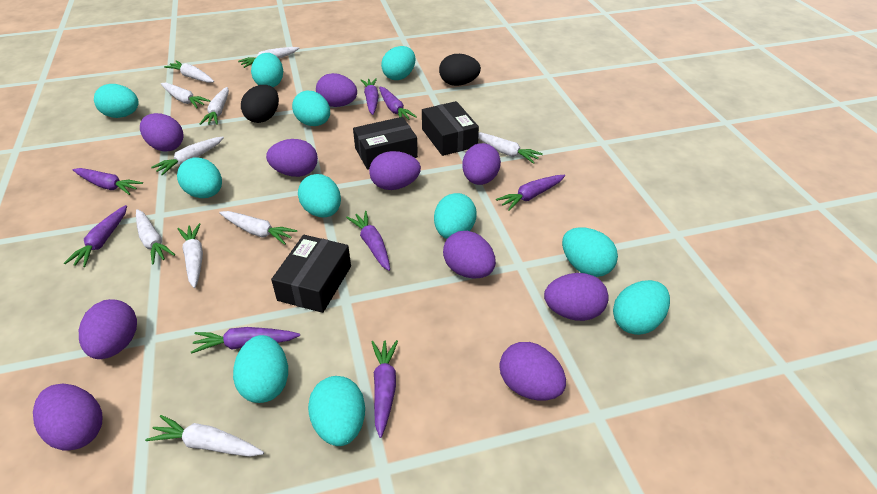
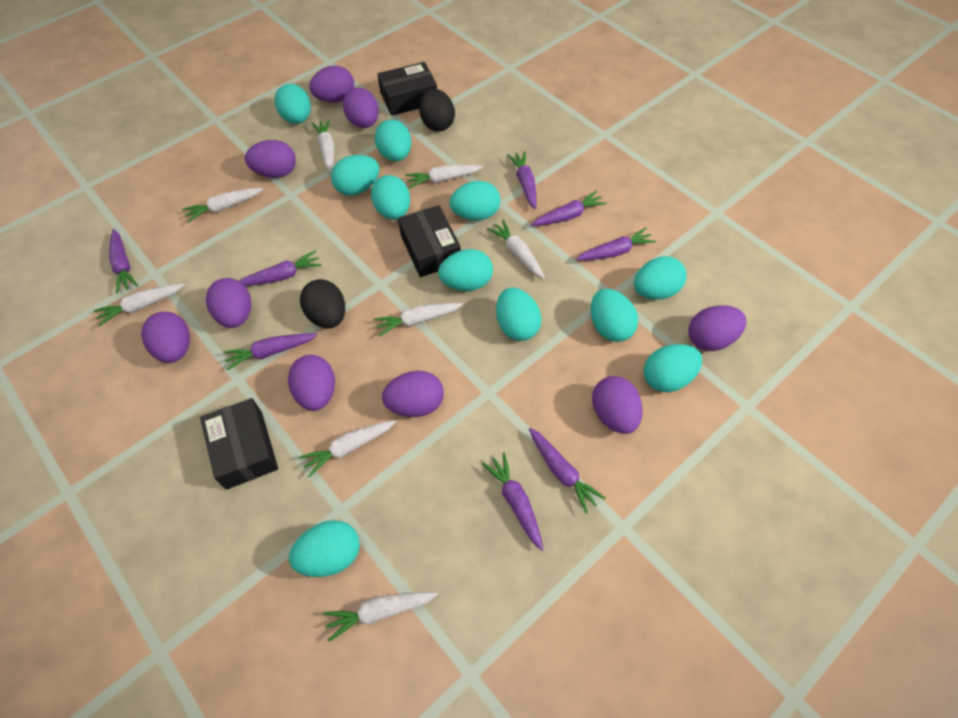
purple egg: [33,384,102,451] [79,299,137,359] [140,113,184,152] [266,139,318,177] [316,73,357,107] [369,151,421,190] [443,231,496,279] [462,143,501,185] [499,342,566,401] [544,273,609,321] = 10 -> [141,312,190,363] [206,278,251,328] [245,140,296,178] [288,355,335,411] [309,66,354,103] [343,88,379,128] [382,371,444,417] [592,376,643,434] [688,305,746,351] = 9
white carrot: [136,209,175,265] [145,415,264,457] [151,137,224,176] [161,83,210,108] [164,61,214,83] [178,223,203,288] [200,87,229,125] [219,211,297,245] [238,47,299,68] [478,132,543,164] = 10 -> [94,284,185,327] [182,188,263,223] [299,420,396,477] [311,119,334,172] [323,592,438,642] [373,303,463,337] [405,165,483,189] [487,220,545,279] = 8

